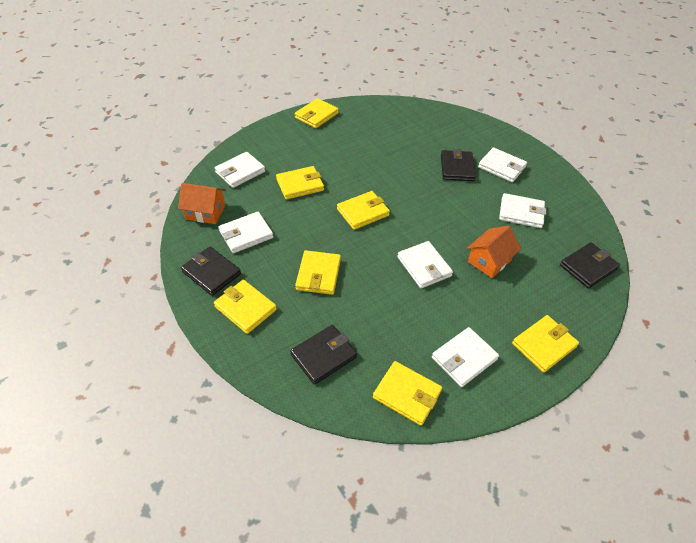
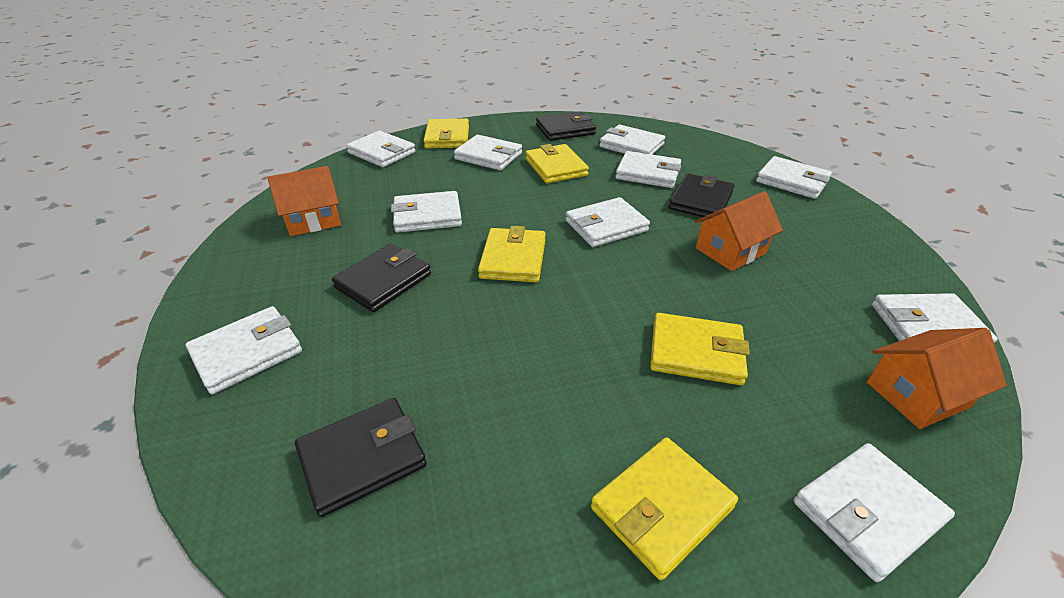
orange house: [178,183,226,224] [467,226,521,278] = 2 -> [267,166,341,236] [694,191,783,271] [867,328,1007,429] = 3
white wallet: [215,152,265,188] [219,212,274,253] [397,241,453,288] [432,327,499,387] [478,148,527,182] [499,193,547,228] = 6 -> [186,306,302,394] [346,131,416,167] [391,191,462,233] [454,135,522,170] [566,197,650,247] [599,125,665,155] [615,151,681,188] [756,156,832,199] [794,443,955,582] [872,293,998,343] = 10
yellow wallet: [214,280,277,334] [276,166,324,200] [295,98,339,129] [295,250,341,295] [337,191,390,230] [373,361,442,426] [512,315,579,373] = 7 -> [424,118,469,149] [478,226,546,282] [526,144,589,183] [591,437,738,580] [650,313,750,385] = 5

